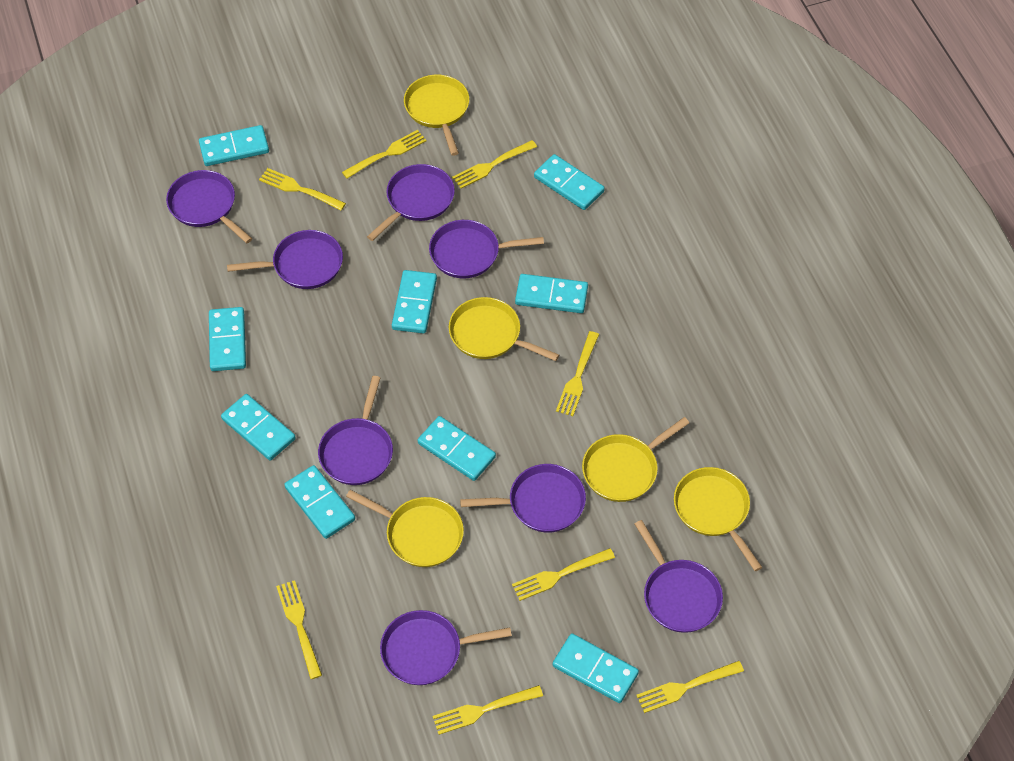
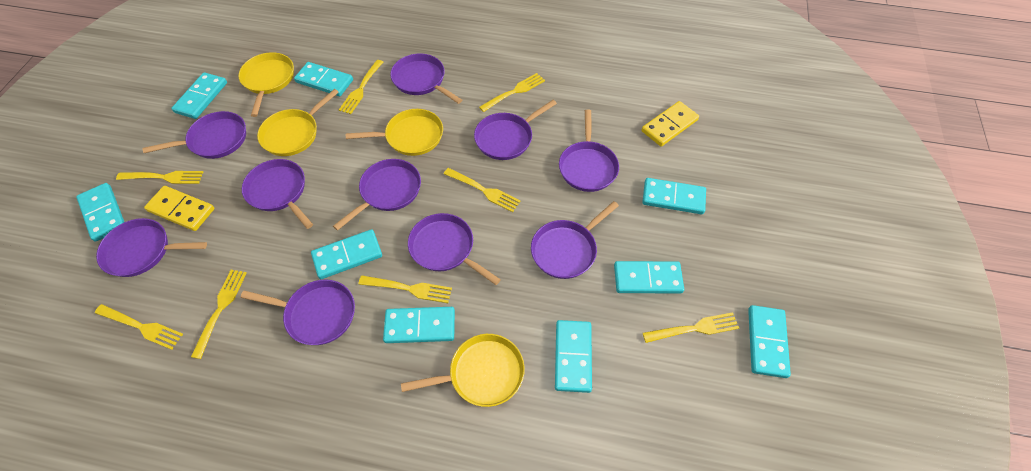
purple pan: [166,170,252,243] [227,230,343,289] [318,376,393,485] [367,164,455,241] [380,610,512,685] [429,220,544,278] [460,464,586,533] [635,520,723,633] = 8 -> [96,218,207,277] [143,111,246,159] [241,279,355,345] [242,159,313,229] [333,159,421,231] [390,53,462,104] [408,213,501,285] [474,100,557,160] [531,201,619,279] [559,109,619,192] = 10
yellow domino: none = 0 -> [144,186,215,231] [642,101,699,147] = 2
yellow pan: [346,490,464,567] [404,75,469,156] [449,297,559,361] [582,417,689,502] [674,467,762,571] = 5 -> [238,52,294,117] [257,89,339,156] [346,109,443,156] [401,334,525,407] = 4

